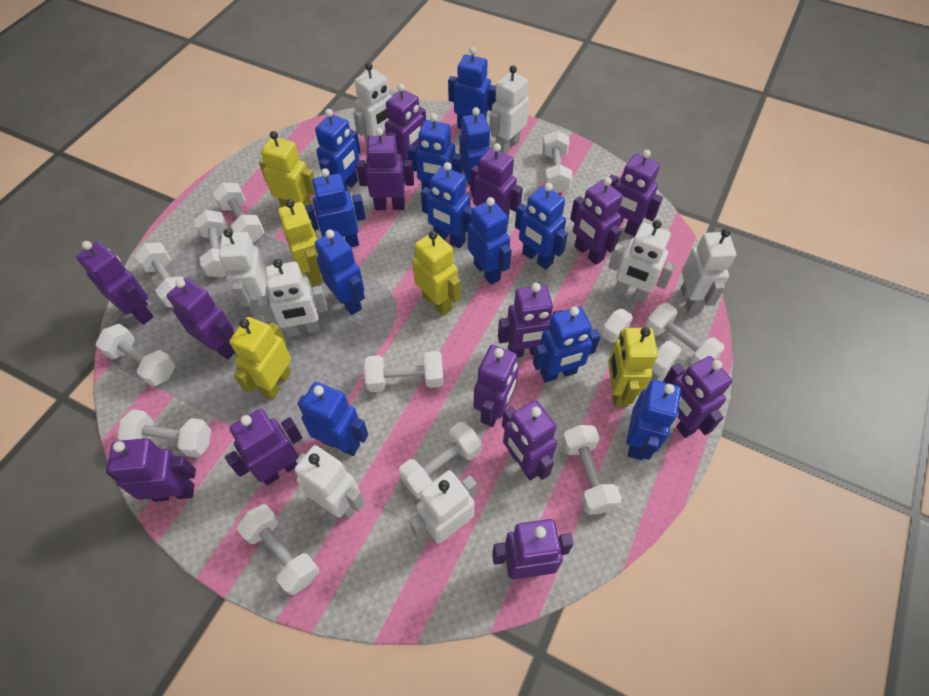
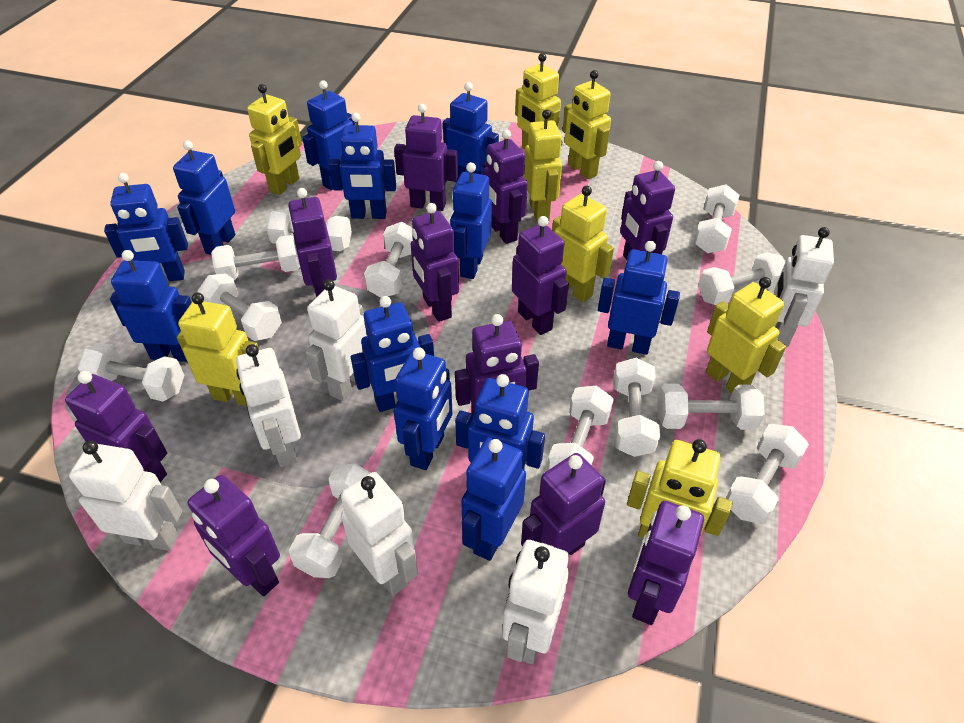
purple robot: [76,241,153,325] [106,438,196,502] [167,278,235,359] [225,409,302,486] [356,128,414,210] [385,84,426,167] [471,143,523,223] [474,345,519,427] [492,519,574,579] [498,283,563,358] [502,400,557,480] [570,177,623,265] [609,150,663,236] [663,356,732,438] = 14 -> [65,371,167,482] [188,475,280,596] [288,188,337,297] [394,104,458,211] [411,203,459,322] [455,314,539,418] [483,129,528,244] [512,216,569,335] [521,453,606,555] [620,161,675,260] [628,501,704,625] = 11
white robot: [219,229,268,315] [257,259,328,337] [295,445,365,520] [353,63,397,148] [409,470,477,544] [489,65,529,154] [608,220,675,303] [681,228,736,314] = 8 -> [69,440,182,551] [236,344,301,467] [305,279,367,401] [341,472,418,596] [502,540,569,664] [774,227,834,347] = 6
yellow robot: [229,317,291,400] [259,131,315,207] [278,199,323,287] [412,231,461,316] [608,327,658,407] = 5 -> [177,293,259,406] [247,84,302,195] [515,53,561,149] [523,110,562,222] [552,186,614,302] [563,70,611,179] [627,439,732,538] [706,277,786,393] = 8

